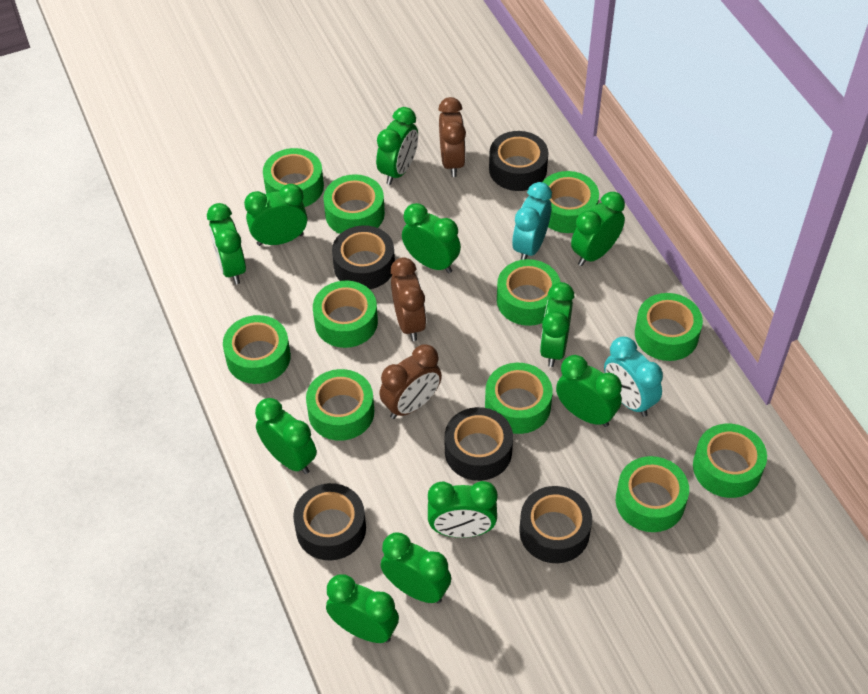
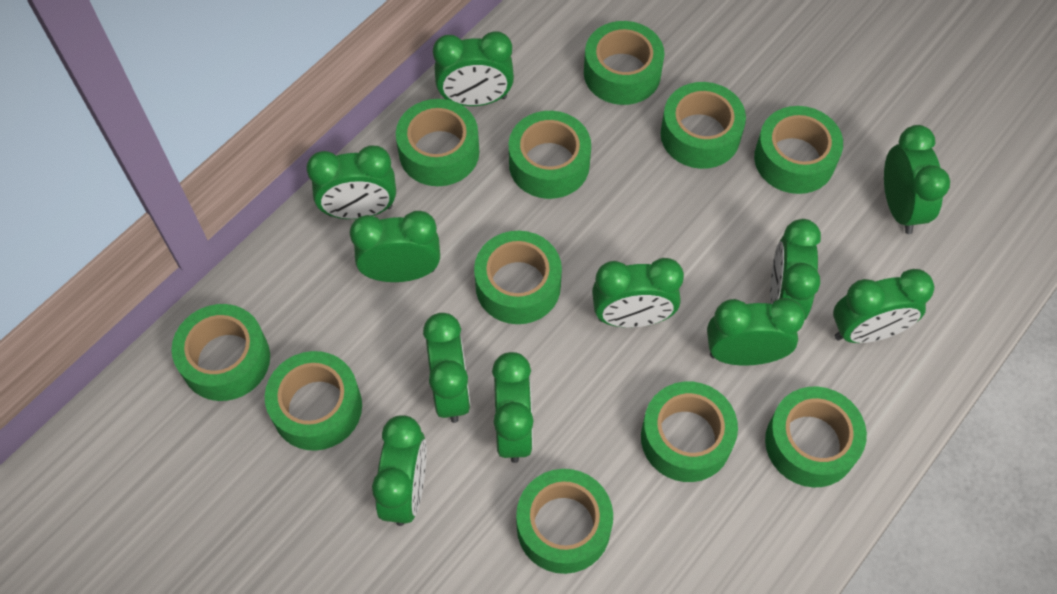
black tape: [293,483,366,560] [332,225,395,289] [445,407,513,481] [489,131,548,191] [519,486,592,563] = 5 -> none = 0
brown clock: [379,344,442,419] [391,257,426,341] [439,97,466,177] = 3 -> none = 0
turquoise clock: [512,182,552,260] [604,337,663,417] = 2 -> none = 0

